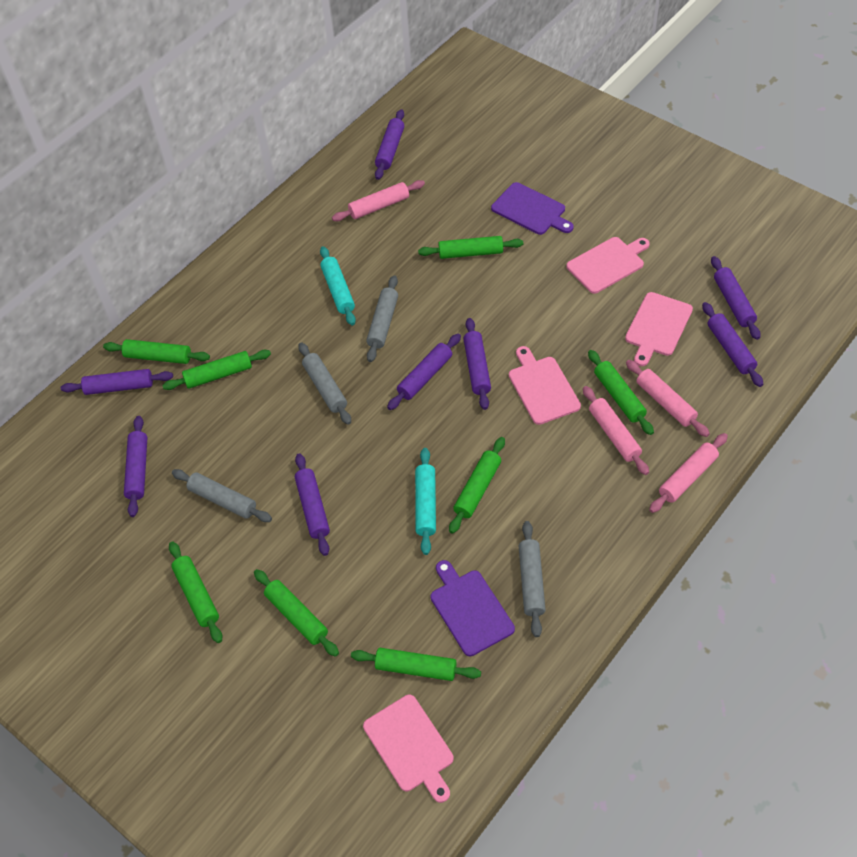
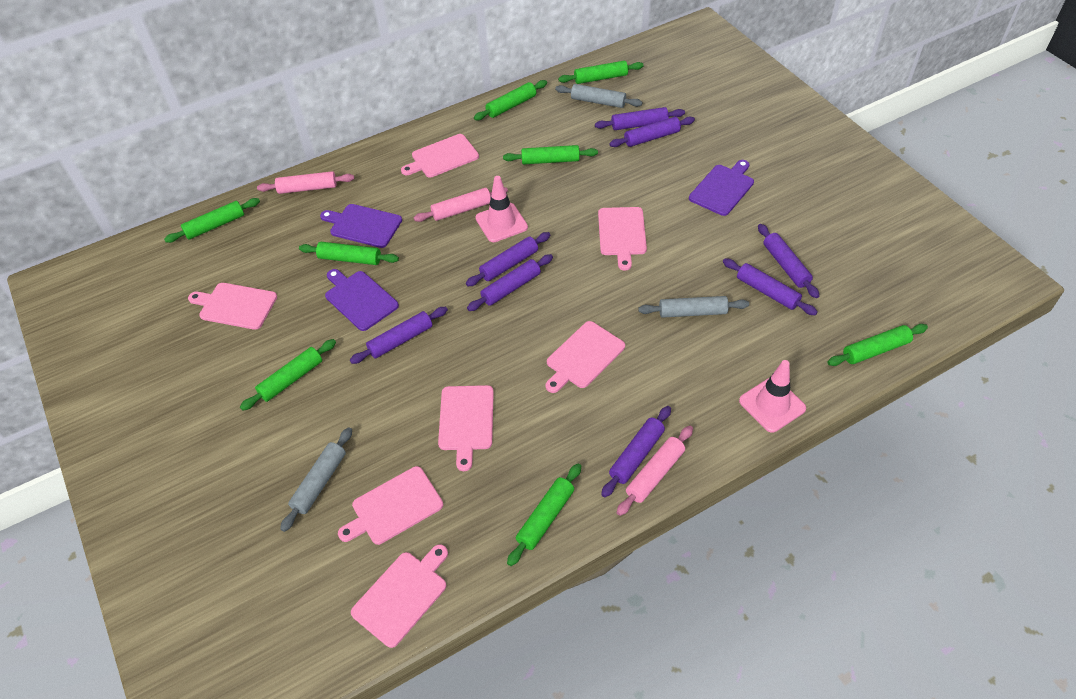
grey rolling pin: [172,469,272,522] [298,342,351,425] [366,275,398,362] [519,521,546,637] = 4 -> [280,427,352,532] [555,84,642,108] [638,296,749,318] = 3
pink cutting board: [363,694,454,803] [509,346,581,425] [566,237,650,294] [625,292,693,366] = 4 -> [188,283,277,330] [338,466,443,545] [351,544,448,648] [401,134,479,178] [438,385,494,471] [545,321,625,393] [598,207,647,270] = 7
pink rolling pin: [332,180,425,221] [583,386,649,475] [626,360,710,437] [649,433,728,513] = 4 -> [257,171,354,194] [414,187,508,222] [617,426,693,516] = 3
pink traffic cone: none = 0 -> [475,176,528,242] [739,360,806,433] = 2
purple cutting board: [431,560,515,656] [491,182,573,235] = 2 -> [320,204,402,248] [325,269,399,331] [689,160,754,216] = 3
turquoise rolling pin: [320,246,356,325] [415,448,436,555] = 2 -> none = 0

